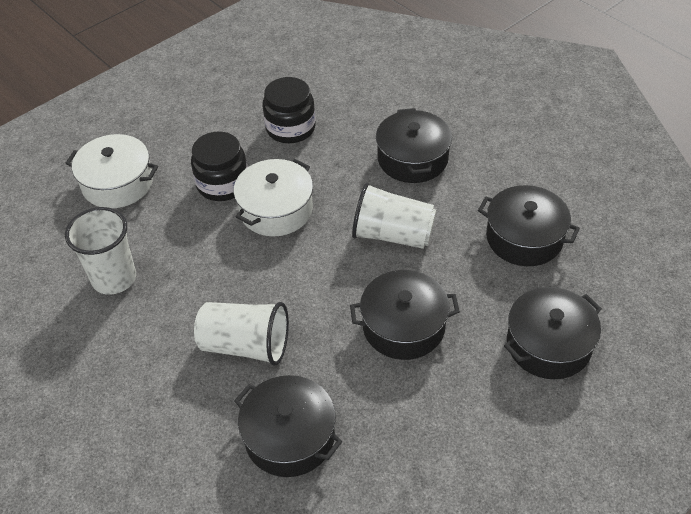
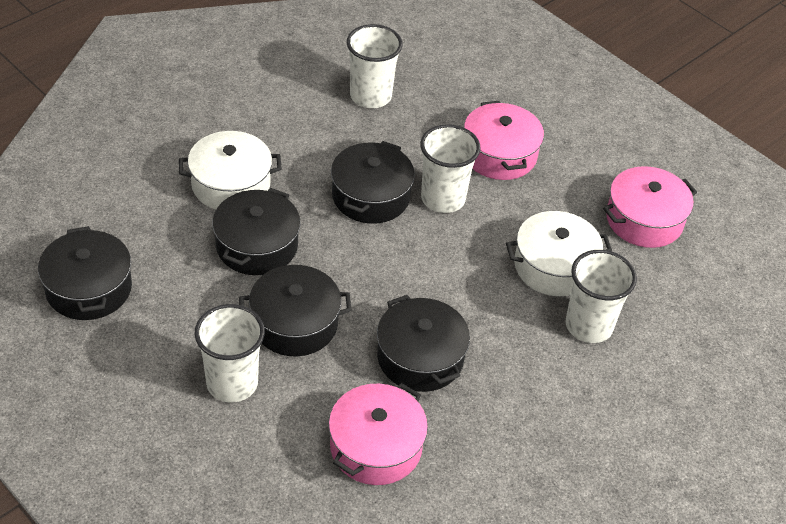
black jar: [191,132,247,201] [263,77,316,143] = 2 -> none = 0
pink pot: none = 0 -> [329,383,428,485] [464,101,544,180] [603,166,697,248] = 3
white cup: [65,207,136,295] [194,302,289,366] [352,183,436,249] = 3 -> [194,304,265,402] [347,24,403,108] [420,124,481,213] [565,250,637,343] = 4

